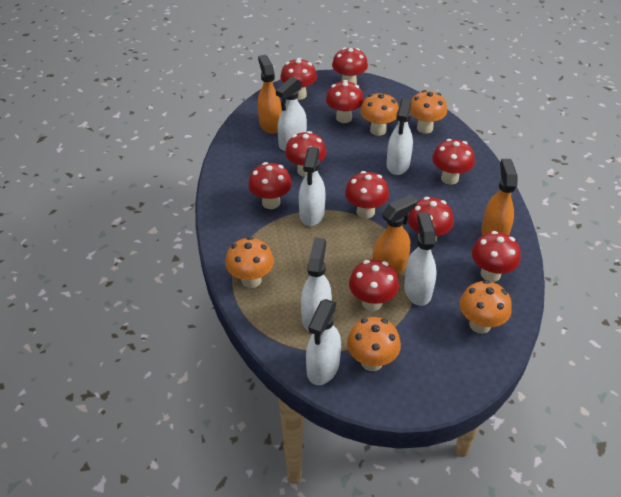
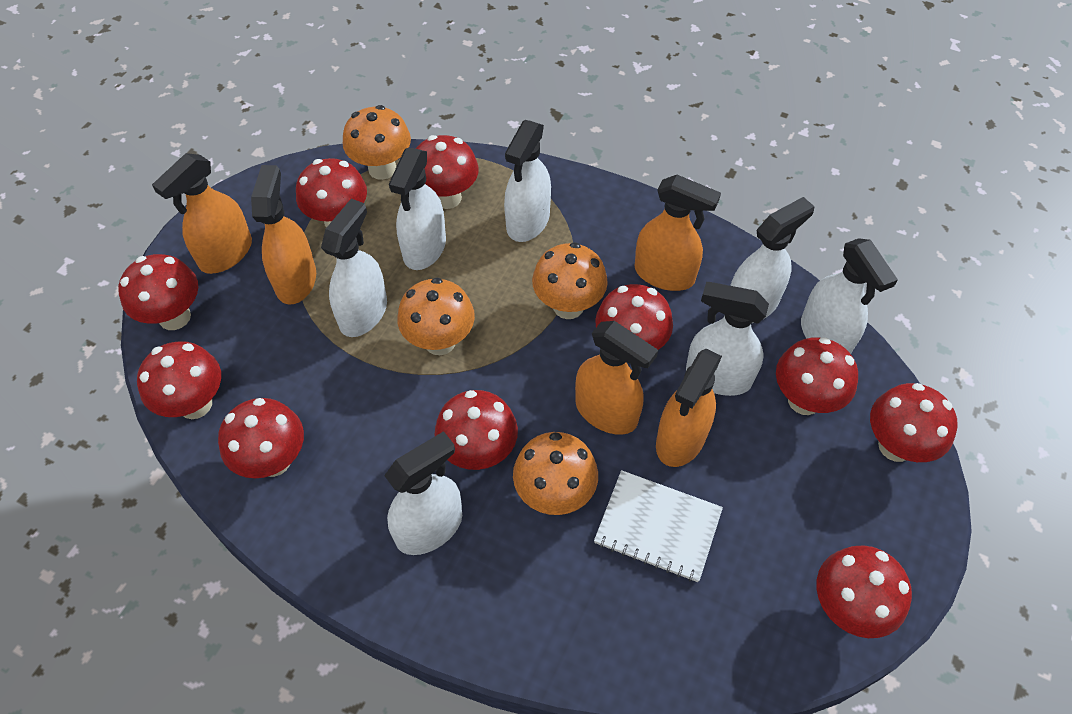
orange mushroom: [225,237,274,288] [347,317,401,371] [360,92,399,136] [410,90,447,134] [460,280,512,334] = 5 -> [343,105,411,180] [397,277,475,355] [513,432,598,515] [532,242,608,319] = 4
orange spray bottle: [258,55,282,134] [372,194,417,276] [481,159,518,235] = 3 -> [152,153,252,274] [251,165,316,305] [575,321,658,435] [635,175,721,291] [656,349,722,467] = 5
white notebook: none = 0 -> [594,470,723,582] = 1
white spray bottle: [276,77,307,151] [299,147,326,226] [301,237,332,331] [306,299,341,385] [387,99,413,175] [404,212,437,306] = 6 -> [321,199,387,337] [384,431,462,555] [389,148,446,270] [504,120,551,242] [686,282,769,396] [730,197,815,323] [801,238,898,354] = 7

